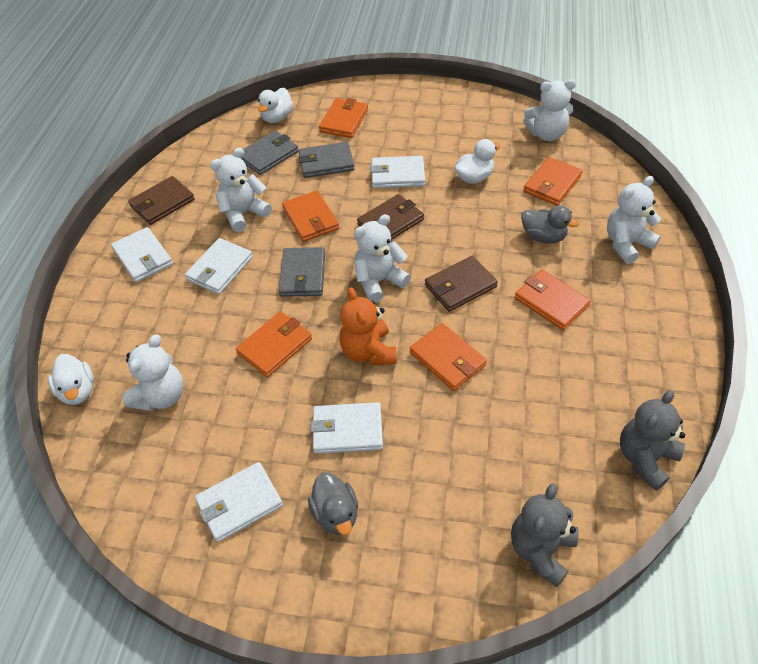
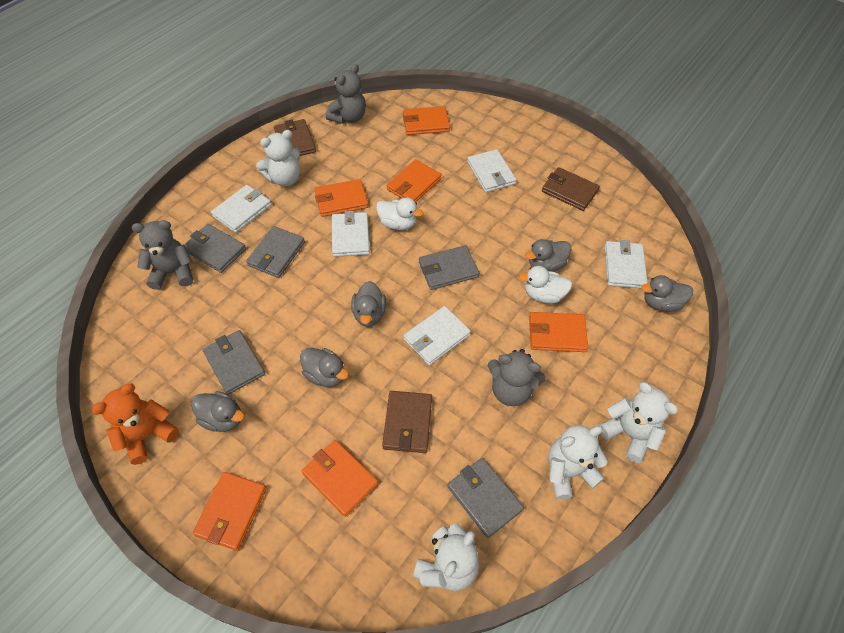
grey duck: [308,473,358,535] [521,205,579,244] = 2 -> [191,391,244,432] [300,348,349,387] [351,281,386,327] [525,239,571,271] [641,275,693,312] = 5
grey teddy bear: [511,483,579,587] [620,390,685,491] = 2 -> [132,220,193,290] [326,64,366,124] [488,349,545,406] = 3
grey wallet: [241,130,299,175] [279,247,325,297] [299,142,355,178] = 3 -> [184,224,246,273] [202,330,265,395] [246,226,305,278] [419,245,479,290] [447,458,524,538] = 5
white duck: [48,354,94,405] [258,88,293,123] [455,139,500,184] = 3 -> [376,198,423,230] [519,266,573,304] = 2
white teddy bear: [123,334,184,411] [210,148,272,232] [354,214,411,303] [523,79,576,141] [607,176,661,264] = 5 -> [256,130,301,186] [413,523,479,591] [548,425,608,499] [599,382,678,463] = 4

